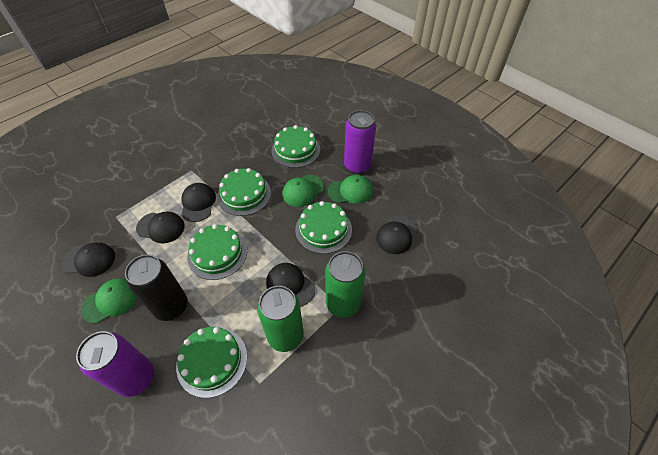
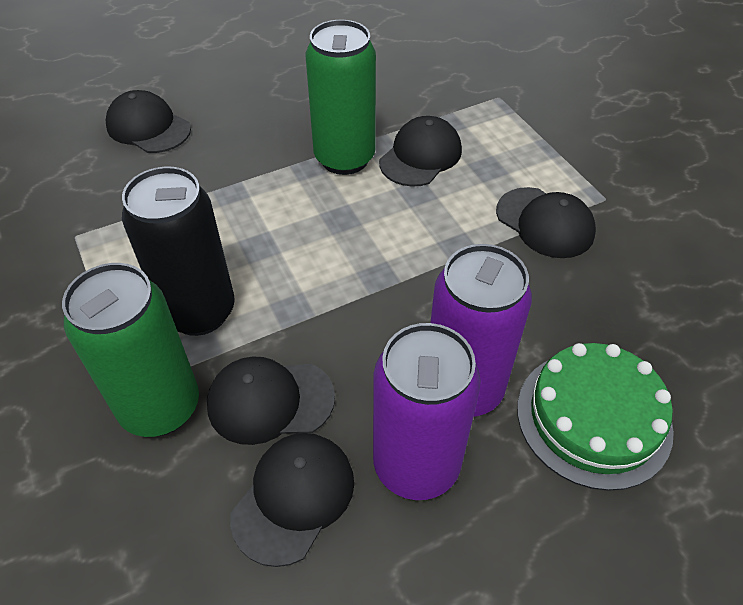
green cake: [176,327,247,398] [187,224,247,280] [217,168,271,216] [271,125,320,168] [295,201,352,254] = 5 -> [517,343,674,491] = 1
green cap: [81,278,137,324] [282,175,324,207] [328,175,373,204] = 3 -> none = 0

